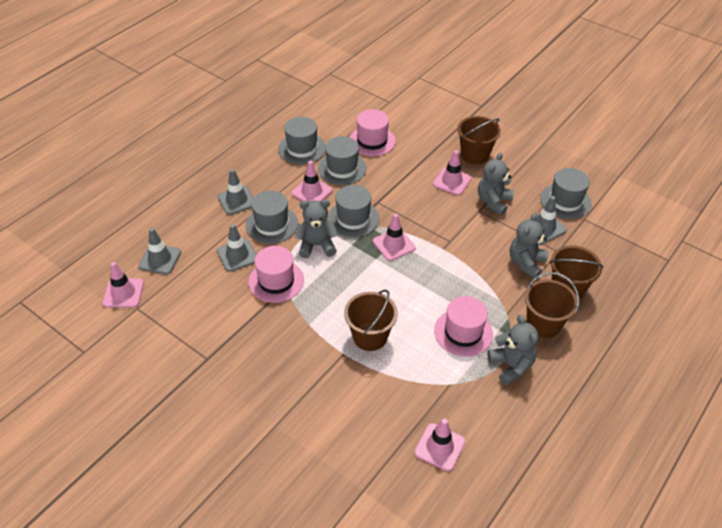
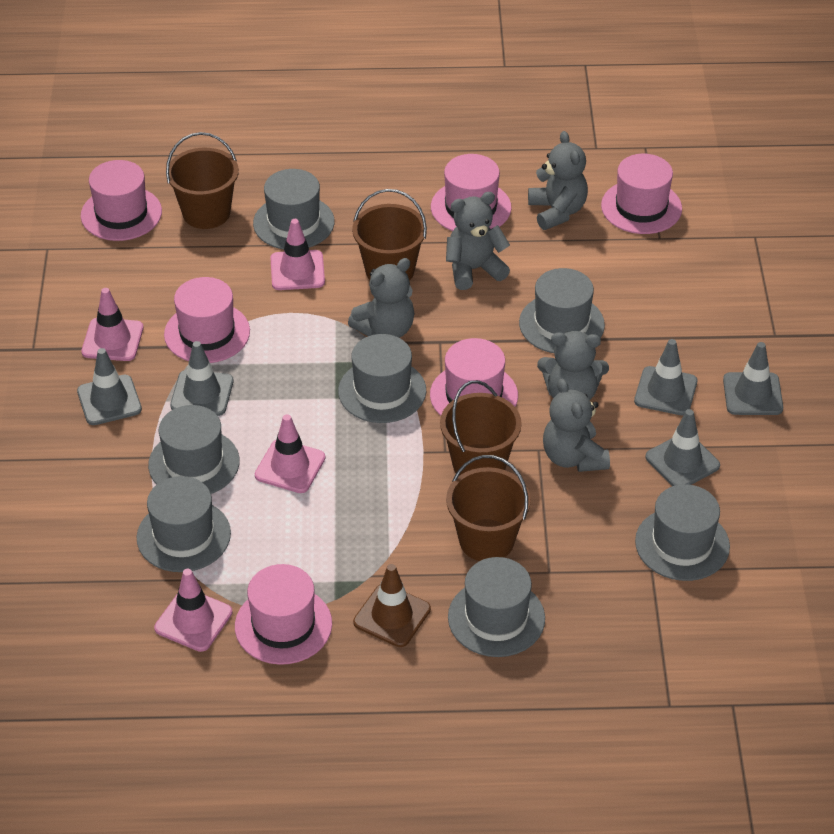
brown traffic cone: none = 0 -> [353,564,431,647] = 1
grey hat: [246,191,298,244] [278,117,325,164] [318,136,367,185] [328,185,379,237] [540,168,592,219] = 5 -> [136,476,231,572] [148,405,240,494] [253,169,334,249] [338,334,426,423] [448,557,545,657] [519,268,605,353] [635,484,730,581] = 7
grey teddy bear: [295,199,338,258] [478,152,514,216] [487,315,538,386] [510,213,548,278] = 4 -> [348,258,414,338] [446,192,510,290] [528,131,588,230] [537,331,609,400] [543,378,610,472] = 5
grey traffic cone: [138,228,181,274] [217,169,254,215] [217,224,256,272] [527,196,567,243] = 4 -> [77,348,142,425] [170,341,234,416] [634,339,697,415] [645,409,720,486] [723,342,783,415] = 5
pink hat: [248,246,304,303] [350,109,396,156] [434,296,493,357] = 3 -> [81,160,162,241] [164,277,250,363] [235,564,332,665] [430,338,518,416] [431,154,511,231] [601,154,682,234] = 6
pink traffic cone: [103,262,144,308] [291,161,332,202] [373,213,415,261] [414,418,465,471] [433,150,471,195] = 5 -> [81,288,143,361] [154,569,233,652] [255,414,325,493] [270,219,325,290] = 4

